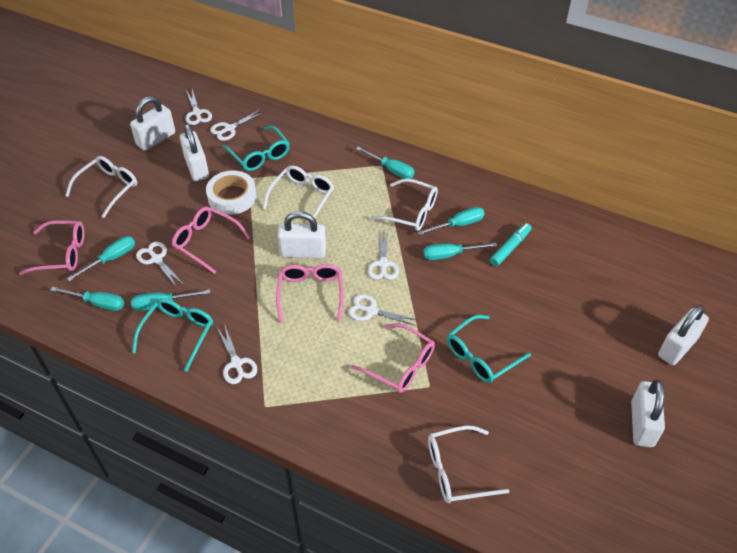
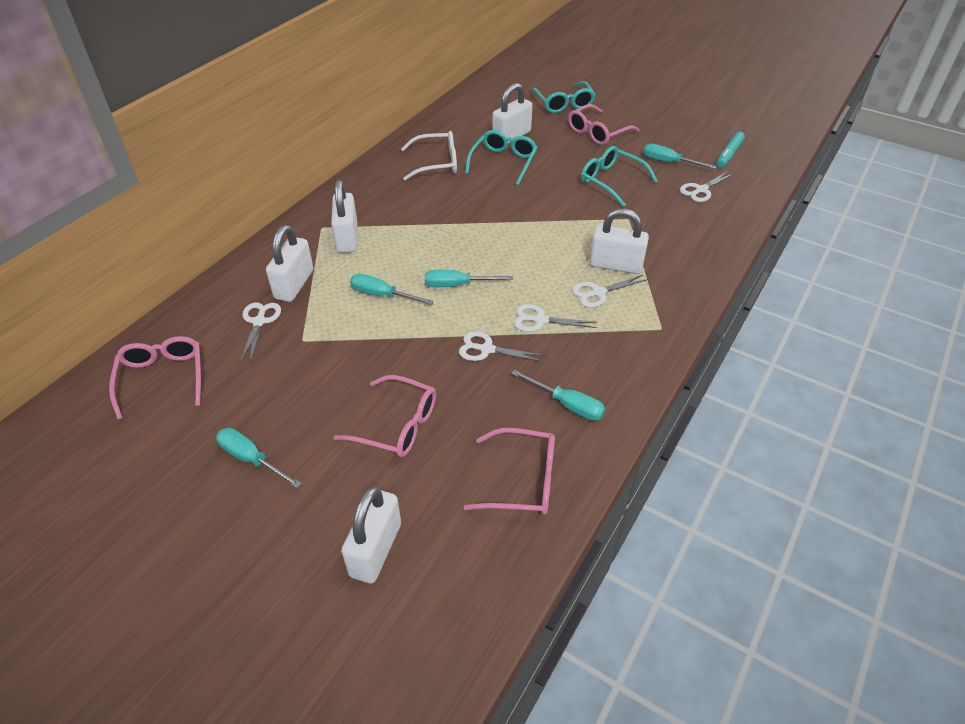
turquoise screwdriver: [50,287,124,311] [67,236,135,281] [131,289,211,311] [356,146,414,179] [418,207,485,235] [423,243,497,260] = 6 -> [216,428,302,488] [350,274,434,305] [425,270,513,287] [511,370,605,421] [643,144,717,169] = 5
white glasses: [65,156,137,218] [263,166,334,224] [370,179,438,231] [428,426,509,503] = 4 -> [401,131,457,181] = 1
white scissors: [136,242,183,286] [185,89,212,125] [210,110,264,141] [217,324,257,384] [348,294,418,326] [368,229,399,280] = 6 -> [240,302,281,363] [459,331,546,362] [514,304,597,332] [572,275,648,308] [680,171,733,202] = 5
white tape: [206,170,256,215] = 1 -> none = 0

